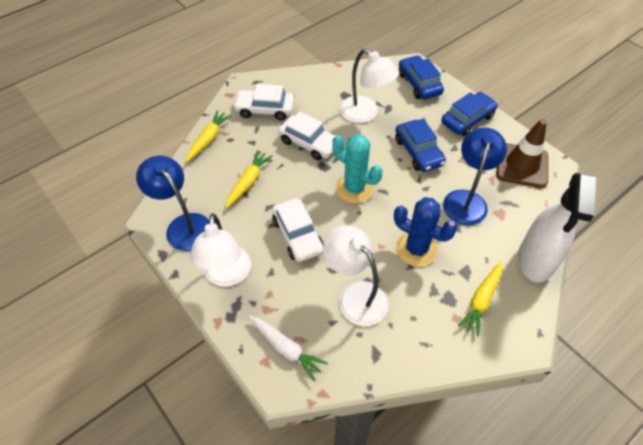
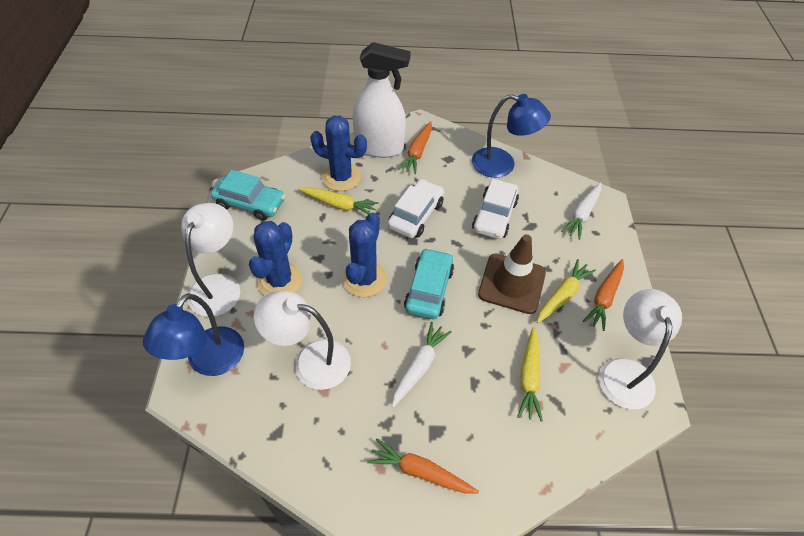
blue cactus: [394,197,457,267] = 1 -> [249,221,302,295] [310,116,367,191] [342,212,387,297] = 3
blue car: [395,119,446,172] [399,55,444,100] [441,92,498,136] = 3 -> none = 0
orange carrot: none = 0 -> [367,438,479,493] [398,121,432,174] [583,259,624,331] = 3
turquoise cactus: [332,134,383,203] = 1 -> none = 0
turquoise car: none = 0 -> [211,170,285,221] [404,248,454,319] = 2
white car: [233,84,294,121] [272,199,324,262] [278,112,336,160] = 3 -> [388,179,444,238] [472,179,519,239] = 2
white carrot: [248,315,328,381] = 1 -> [392,322,451,407] [561,182,601,240] = 2

